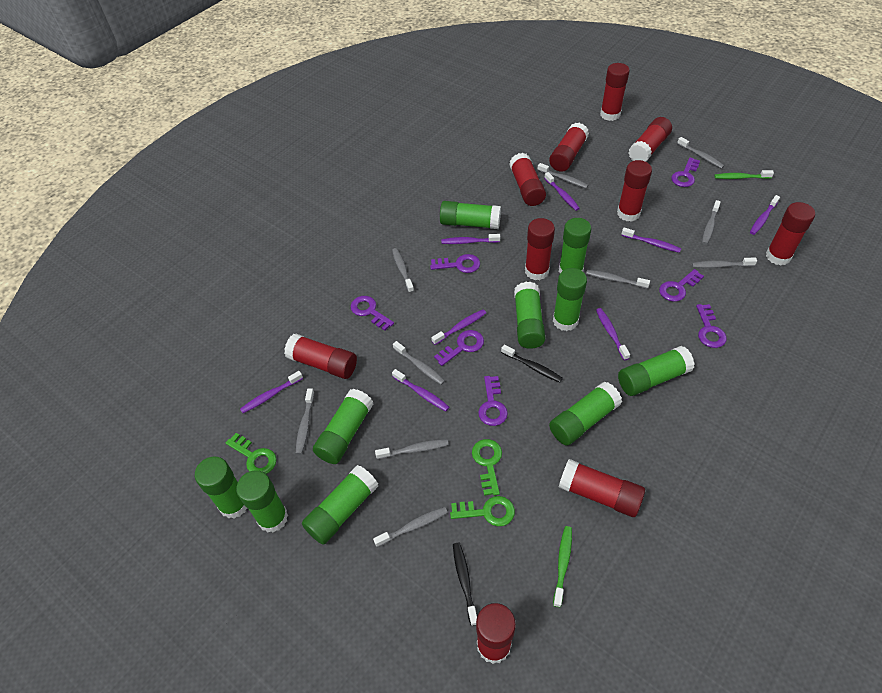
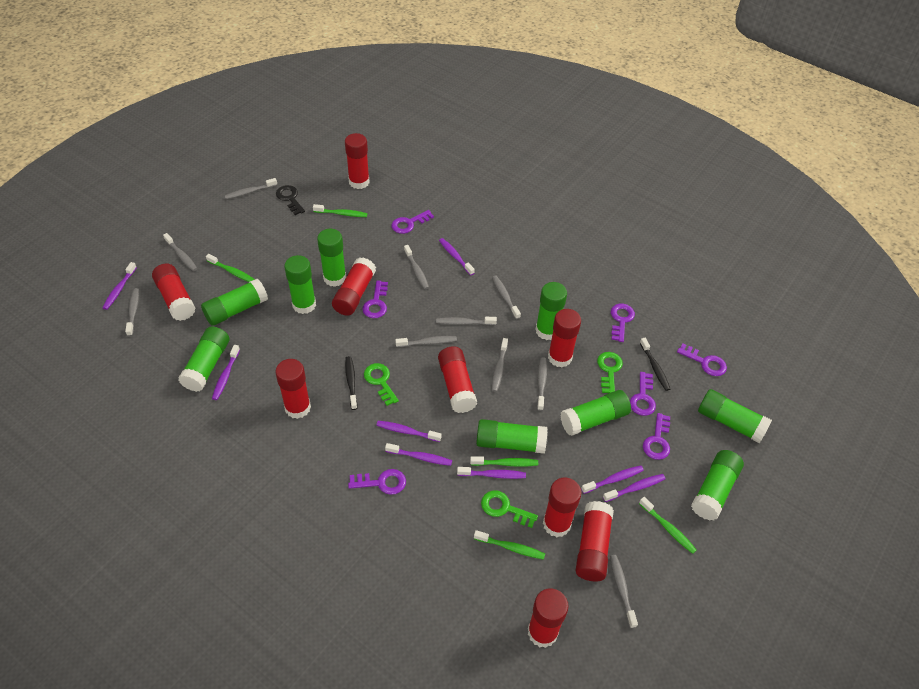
black key: none = 0 -> [276,185,305,215] = 1
green glue stick: [195,457,247,518] [236,471,288,533] [302,465,378,545] [313,389,373,464] [440,201,501,229] [514,282,545,349] [549,381,622,446] [553,268,587,331] [559,218,591,273] [618,346,695,396] = 10 -> [178,327,229,392] [201,279,268,326] [284,255,316,314] [317,229,346,287] [476,419,547,454] [535,282,567,340] [560,390,631,436] [691,450,744,521] [698,389,772,443] = 9
green toothbrush: [553,526,572,607] [714,170,774,179] = 2 -> [206,254,255,282] [313,204,368,217] [470,456,538,467] [474,530,545,560] [639,497,697,554] = 5
red glue stick: [284,334,357,379] [476,603,516,664] [509,153,546,206] [525,218,555,280] [549,123,589,172] [559,459,645,517] [600,63,630,121] [617,160,652,222] [628,117,672,162] [766,202,815,265] = 10 -> [152,264,196,321] [275,359,311,419] [332,257,376,316] [345,133,370,189] [438,346,477,413] [528,588,569,648] [543,478,581,537] [548,309,581,367] [576,501,614,581] = 9

